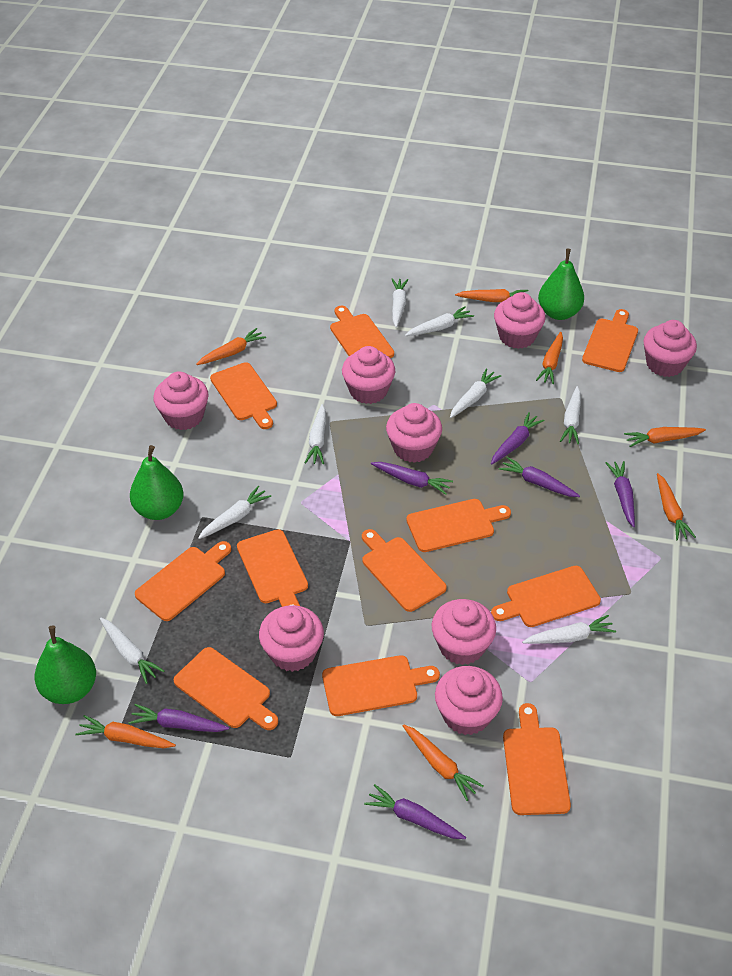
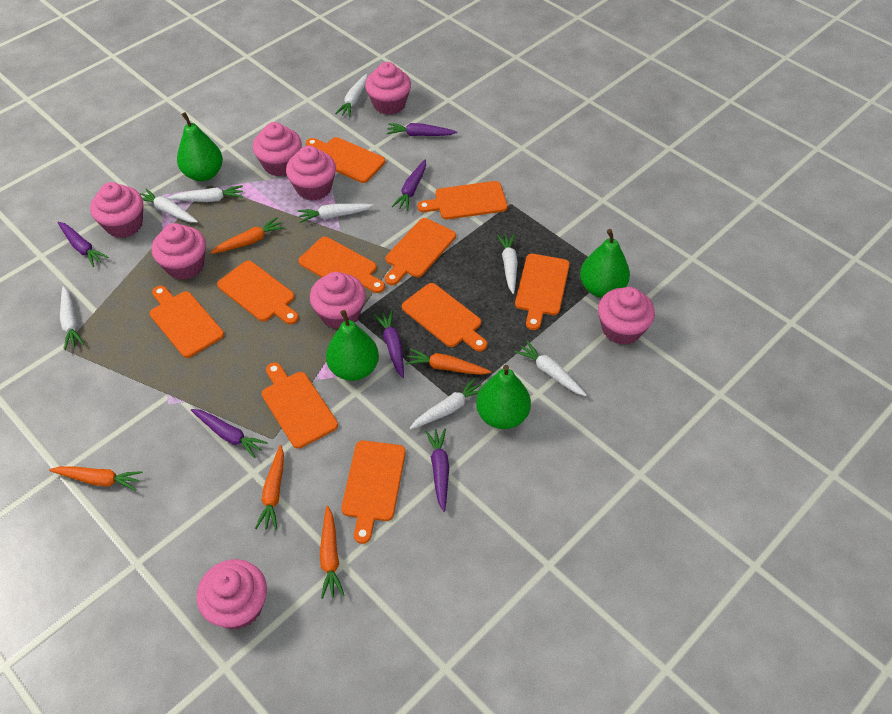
green pear: [35,625,96,704] [130,445,184,520] [538,249,584,320] = 3 -> [177,112,223,181] [326,310,379,381] [476,365,531,429] [580,229,630,298] = 4
orange carrot: [76,715,176,748] [196,328,266,365] [403,725,483,801] [455,289,529,302] [536,332,563,384] [624,427,706,447] [657,473,696,541] = 7 -> [49,466,143,491] [210,217,285,254] [255,445,284,530] [320,506,344,599] [405,349,491,375] = 5
orange cutting board: [135,541,231,621] [174,647,278,730] [210,362,277,429] [237,529,308,607] [322,655,440,716] [330,306,394,358] [362,529,447,612] [406,499,511,552] [491,566,601,627] [503,703,571,815] [582,309,638,372] = 11 -> [150,286,224,358] [217,261,299,324] [262,362,338,449] [298,237,385,293] [306,137,385,183] [341,440,406,544] [385,218,456,285] [402,283,487,352] [417,181,508,219] [515,254,570,330] = 10

